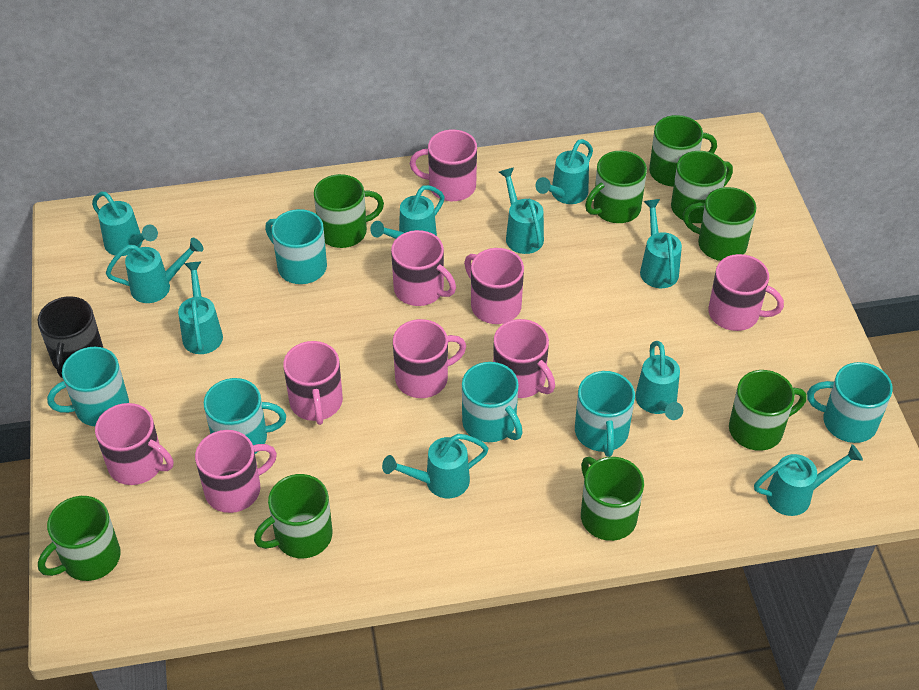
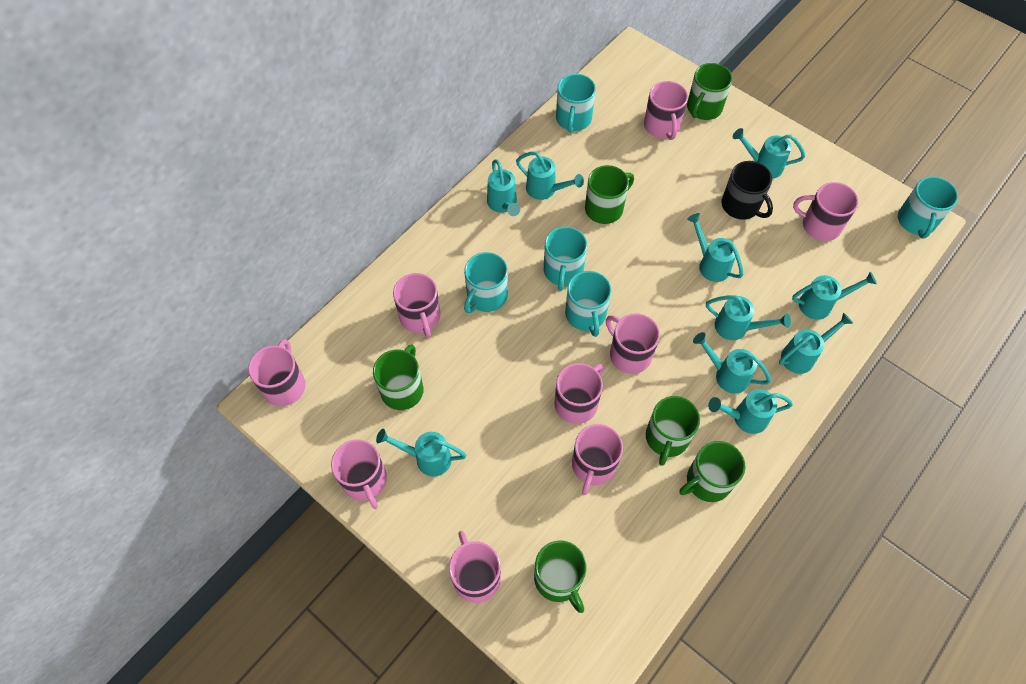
green mug: [38,496,121,581] [254,474,333,558] [314,174,384,248] [581,457,644,541] [585,151,647,223] [649,115,717,187] [671,151,733,223] [683,187,757,261] [729,370,807,451] = 9 -> [373,344,424,410] [534,540,587,613] [585,165,634,224] [646,396,700,466] [679,441,746,502] [687,63,733,120] = 6
turquoise mug: [47,347,129,426] [204,378,286,454] [265,209,327,284] [462,362,523,442] [575,371,635,457] [807,362,893,443] = 6 -> [464,252,508,313] [544,227,587,291] [556,74,596,133] [565,271,612,337] [898,176,958,239] = 5

